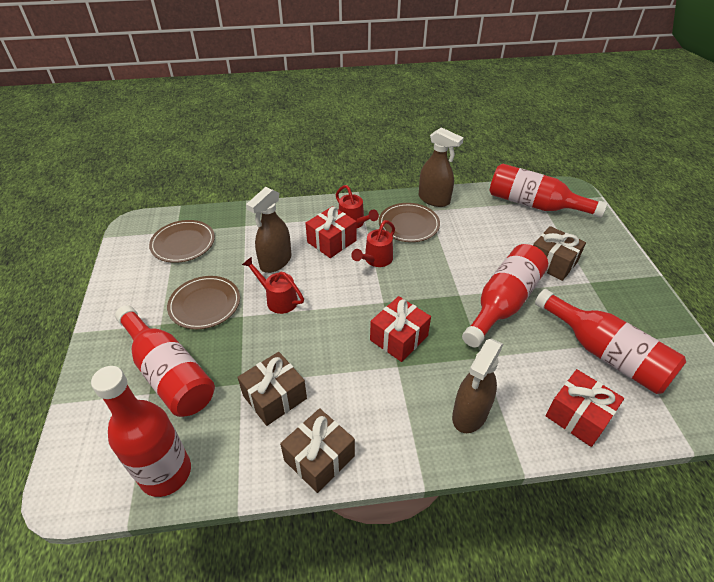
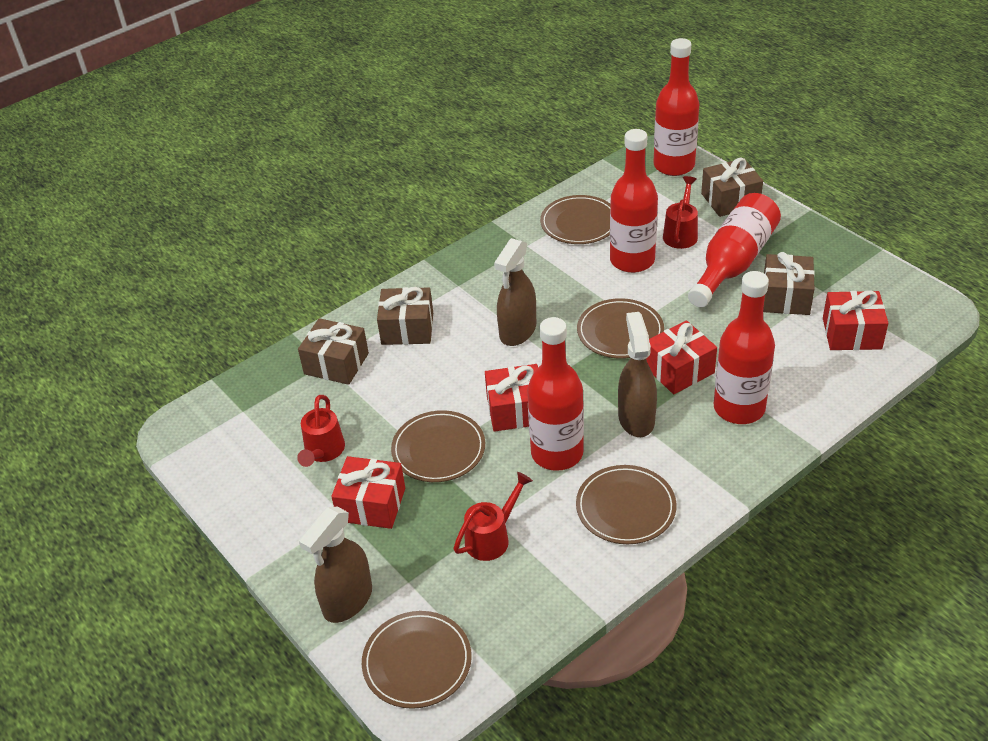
brown gift: [237,352,307,426] [280,408,355,493] [533,226,586,281] = 3 -> [298,318,369,385] [377,287,433,345] [701,158,763,217] [763,252,815,315] = 4
brown plate: [149,220,215,263] [167,276,240,329] [379,203,440,242] = 3 -> [362,611,472,709] [391,410,485,482] [540,195,611,244] [576,465,677,544] [577,298,664,359] = 5
red gift: [305,206,356,258] [370,296,431,362] [546,369,624,447] = 3 -> [331,456,405,529] [485,364,538,432] [646,320,717,394] [823,290,888,350] = 4

